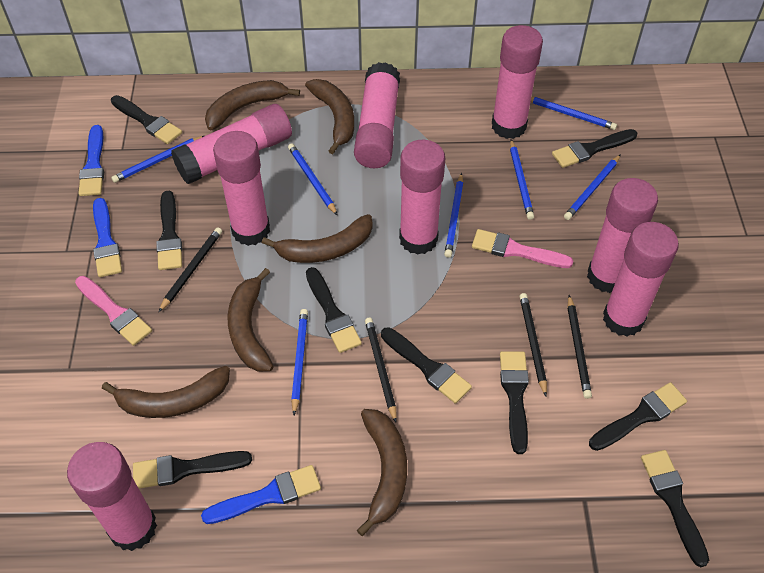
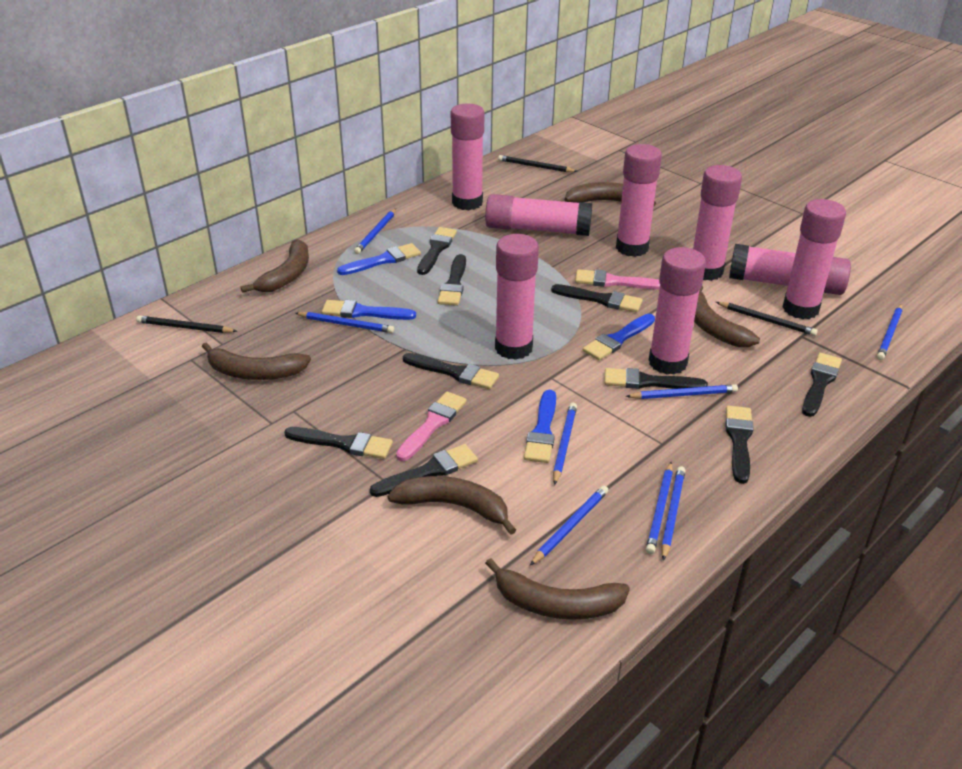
black pencil: [158,227,222,313] [365,318,397,423] [520,293,547,397] [567,295,592,399] = 4 -> [136,315,237,333] [498,155,578,172] [716,302,818,336] = 3
blue brush: [78,125,104,196] [93,198,122,277] [201,465,321,524] = 3 -> [322,300,416,320] [337,243,421,275] [524,390,556,463] [583,314,655,360] = 4
blue pencil: [111,136,204,183] [288,144,338,216] [291,309,308,415] [444,173,463,258] [510,139,534,220] [531,97,617,130] [564,154,621,220] = 7 -> [295,312,394,333] [354,209,396,254] [530,486,608,565] [553,403,577,485] [626,384,738,399] [646,462,673,554] [661,466,685,561] [877,304,902,360] = 8

